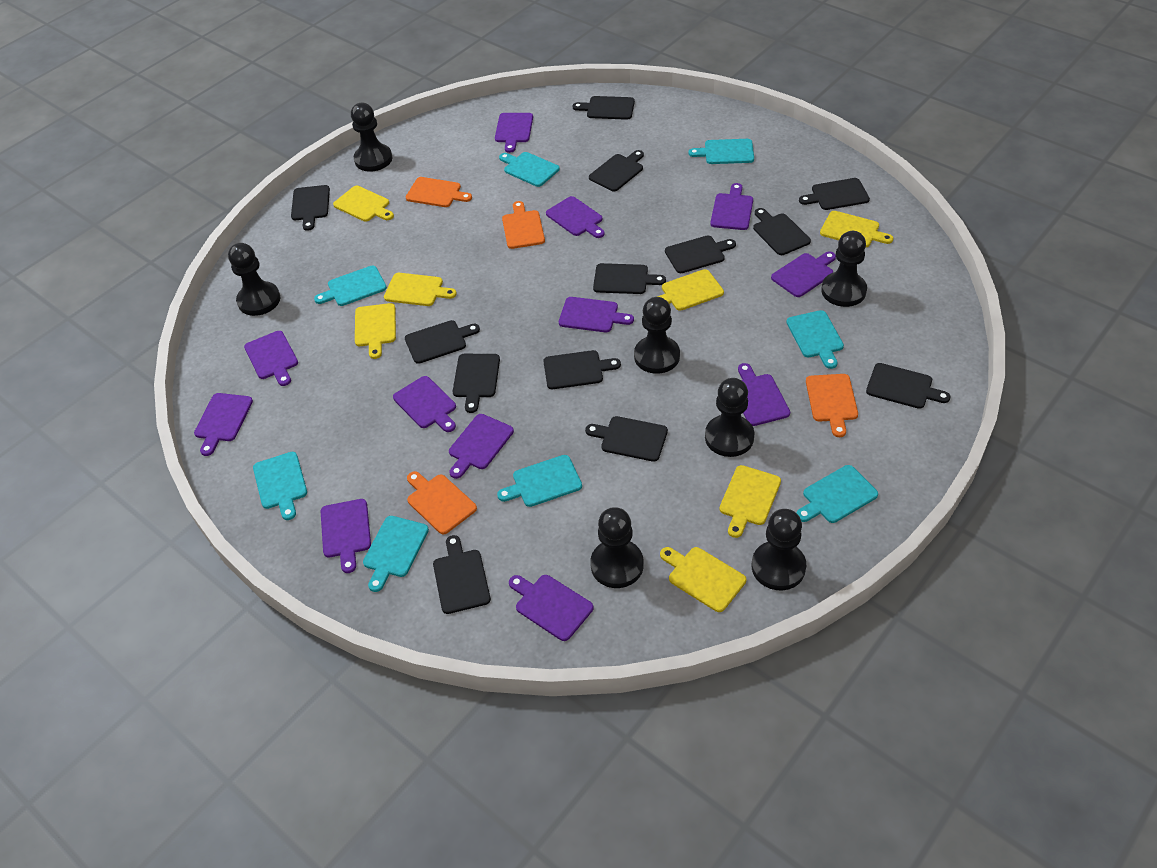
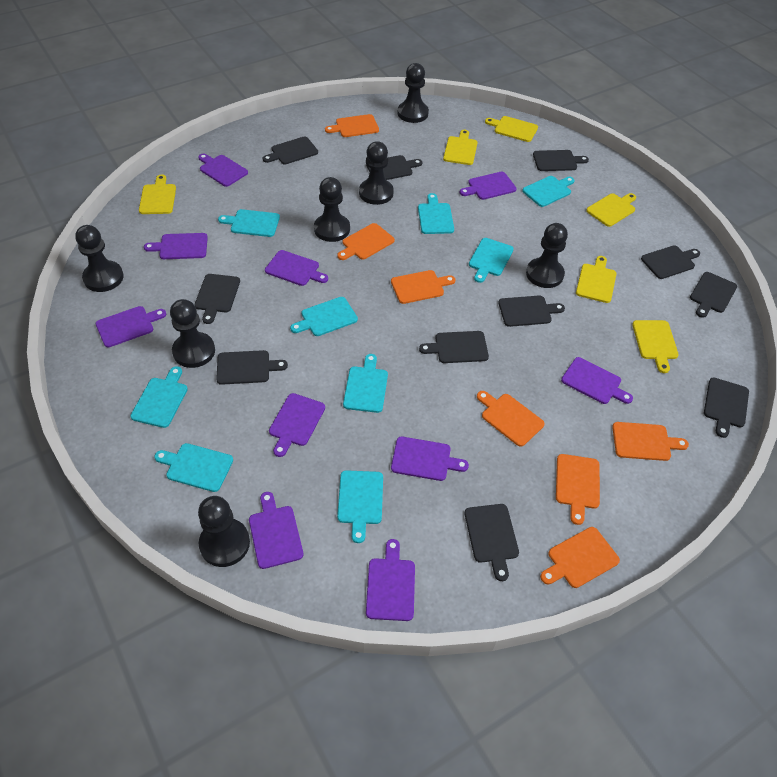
black cutting board: [291,185,330,231] [405,320,480,364] [433,535,491,614] [453,354,500,413] [543,350,621,389] [573,96,635,120] [585,416,668,462] [589,150,644,191] [593,263,666,294] [665,236,736,273] [753,208,811,255] [799,178,870,210] [866,363,951,409] = 13 -> [195,274,240,324] [216,350,288,385] [263,137,318,164] [366,155,422,180] [419,331,489,363] [464,504,519,581] [498,295,565,327] [533,150,589,171] [641,245,700,279] [690,272,737,318] [704,377,749,438] = 11
orange cutting board: [406,177,472,207] [407,471,477,534] [502,201,545,249] [806,374,858,437] = 4 -> [325,114,379,137] [337,223,395,260] [391,270,455,304] [477,391,545,447] [540,527,620,588] [556,454,600,525] [612,422,689,461] = 7
purple cutting board: [194,393,253,456] [244,331,298,386] [321,499,371,573] [393,376,456,432] [449,414,514,479] [495,113,533,153] [509,575,593,641] [546,196,605,238] [559,297,634,332] [710,183,753,230] [738,363,790,426] [771,251,836,297] = 12 -> [95,306,166,347] [144,233,208,259] [198,153,248,187] [249,492,304,569] [265,250,328,286] [269,393,325,457] [366,539,415,621] [391,437,469,481] [460,172,517,200] [561,357,633,404] = 10
turquoise cutting board: [253,452,307,520] [314,266,387,306] [363,516,429,592] [497,455,582,507] [499,152,560,187] [688,139,754,164] [786,310,844,369] [796,465,878,523] = 8 -> [130,366,188,428] [154,443,233,492] [218,209,280,237] [290,297,358,336] [337,470,383,543] [343,354,388,413] [418,193,454,234] [469,238,514,283] [522,176,575,207] = 9
yellow cutting board: [333,186,394,222] [355,303,396,359] [384,273,457,306] [657,269,724,311] [660,547,746,612] [719,465,781,538] [820,211,893,247] = 7 -> [139,174,176,214] [443,130,478,165] [485,116,538,142] [576,256,617,303] [586,193,636,227] [632,320,679,373] = 6

